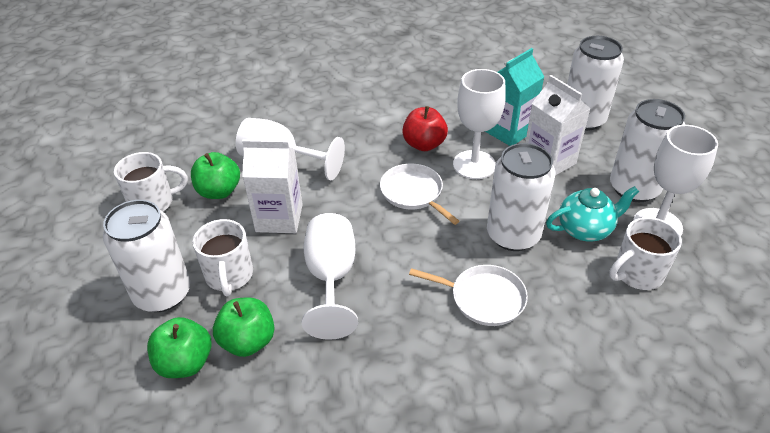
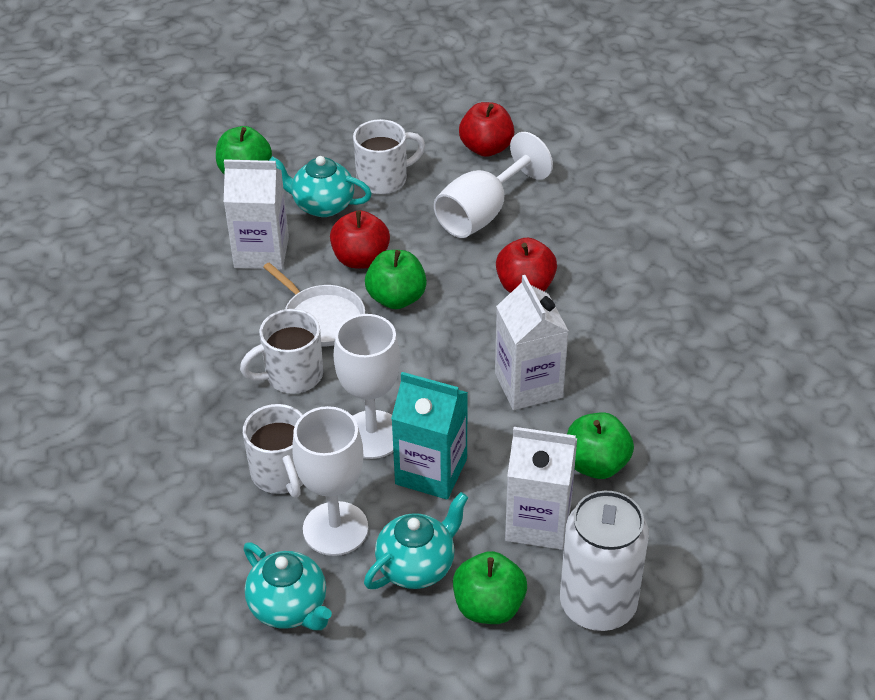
green apple: [147,317,212,378] [191,152,240,199] [213,297,275,357] = 3 -> [216,126,272,175] [365,250,427,309] [453,551,527,624] [567,412,634,479] = 4
red apple: [402,106,448,151] = 1 -> [330,210,390,269] [459,102,514,157] [496,238,557,293] = 3
turquoise teapot: [546,186,639,242] = 1 -> [243,543,332,630] [269,156,372,217] [364,492,469,589] = 3
white can: [103,200,190,312] [487,143,555,251] [567,36,624,131] [610,99,685,202] = 4 -> [560,491,649,631] = 1
white carton: [242,140,303,233] [525,75,591,175] = 2 -> [224,159,289,270] [495,275,568,410] [505,427,577,550] = 3
white goblet: [236,118,345,180] [302,213,358,340] [453,69,506,179] [633,125,718,236] = 4 -> [292,406,368,556] [334,314,400,459] [434,132,553,238] = 3
white pan: [380,164,459,225] [409,265,528,326] = 2 -> [263,263,365,347] = 1

